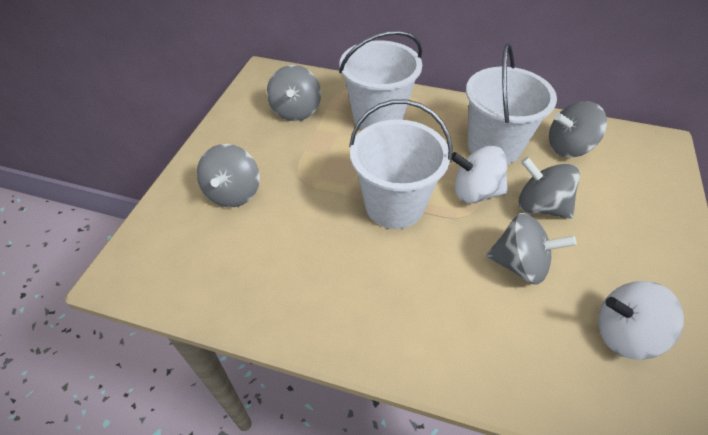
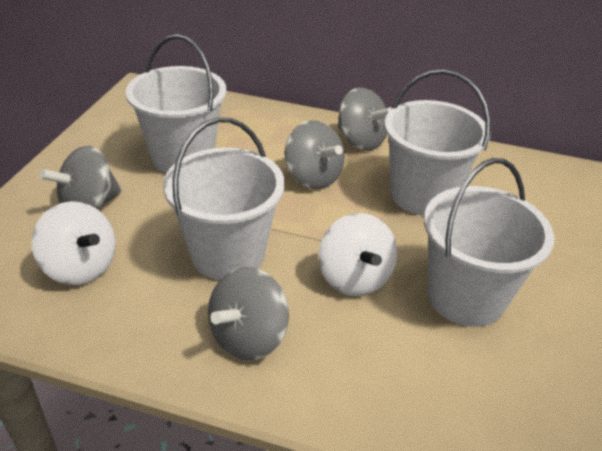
grey spinning top: [197,144,260,207] [267,65,321,121] [486,213,577,285] [518,157,580,219] [549,101,607,157] = 5 -> [39,146,122,210] [208,267,289,360] [285,120,345,189] [338,88,392,151] = 4
white bucket: [339,31,422,130] [349,99,453,229] [466,43,557,165] = 3 -> [126,34,227,173] [163,117,285,280] [384,70,490,216] [424,158,555,327] = 4

